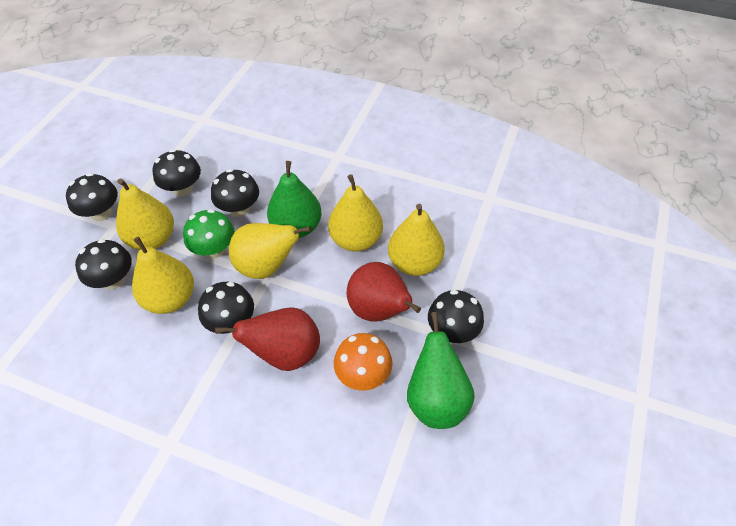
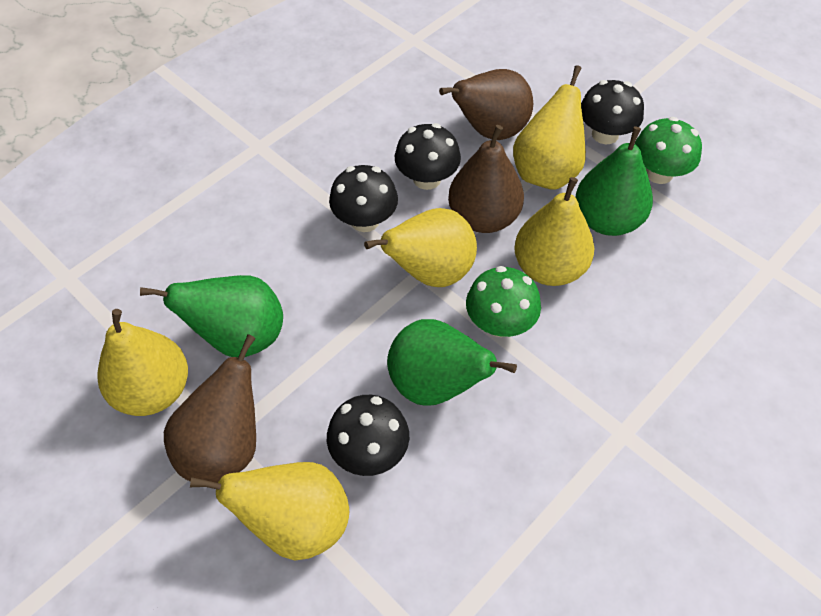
black mushroom: [66,173,118,221] [75,239,132,289] [153,149,201,197] [198,282,254,334] [211,169,259,217] [428,290,484,343] = 6 -> [327,395,409,476] [329,165,398,232] [395,123,461,190] [581,80,644,144] = 4
brown pear: none = 0 -> [164,334,256,483] [439,69,533,140] [448,125,524,233] = 3
green mushroom: [183,209,235,258] = 1 -> [466,266,541,337] [635,117,702,184] = 2
green pear: [267,161,321,238] [407,312,475,429] = 2 -> [140,275,283,358] [387,319,517,406] [575,126,653,236] = 3
orange mushroom: [334,333,392,391] = 1 -> none = 0
red pear: [215,307,320,371] [347,262,421,322] = 2 -> none = 0

